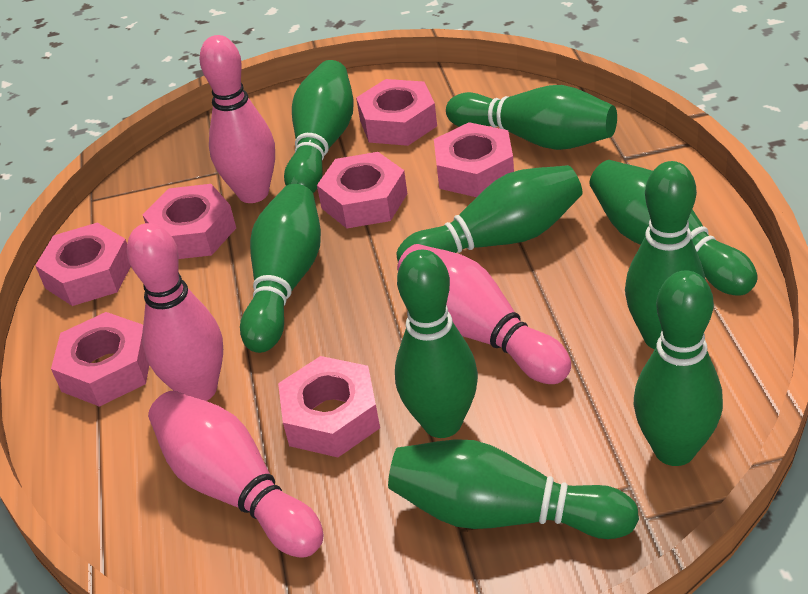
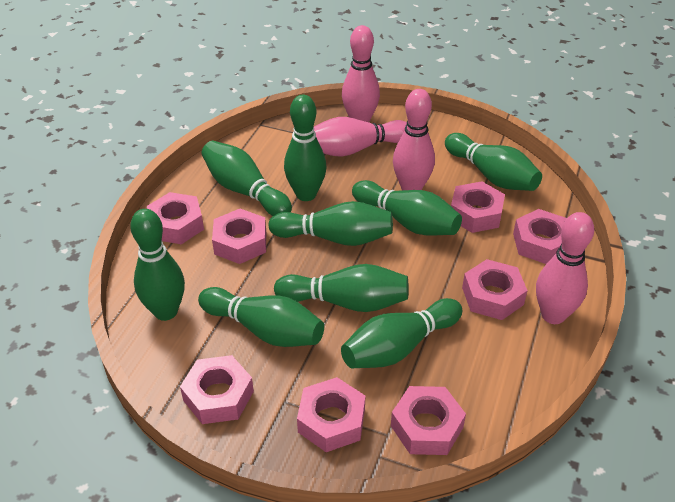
pink nut: [35,223,131,306] [51,312,149,407] [143,184,236,259] [278,356,380,457] [317,152,407,228] [356,79,437,146] [434,122,514,197] = 7 -> [147,192,204,244] [180,355,254,424] [212,209,266,264] [297,377,365,452] [391,386,466,455] [451,181,505,233] [462,259,528,320] [513,209,567,264] = 8

